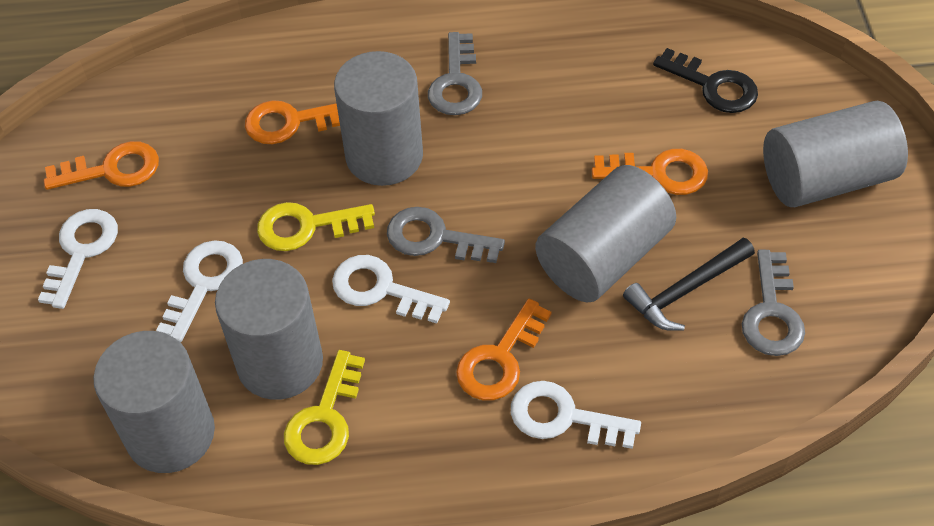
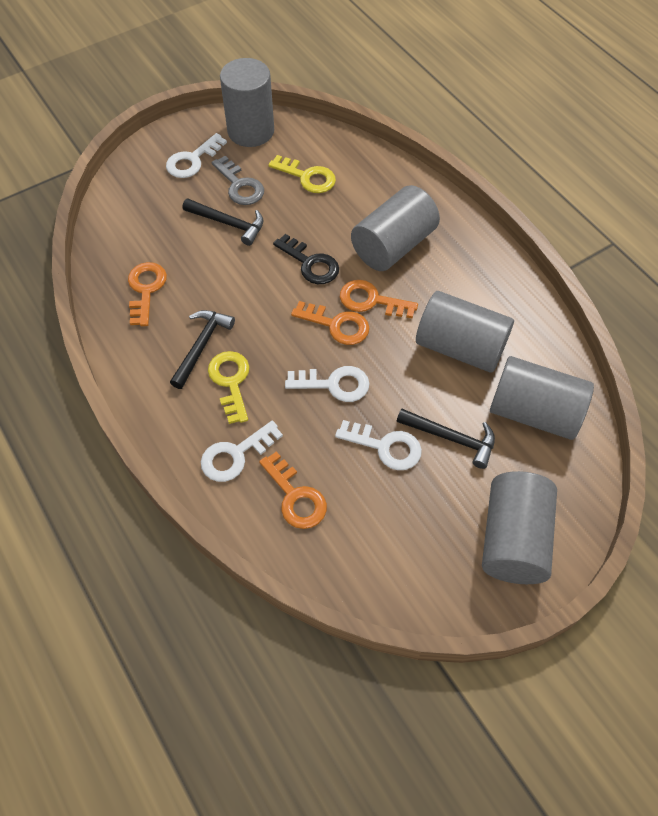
black hammer: [623,238,755,331] = 1 -> [170,310,235,389] [183,198,264,246] [397,409,495,469] = 3
grey key: [387,207,505,263] [428,32,482,115] [742,250,805,356] = 3 -> [212,156,264,205] = 1

